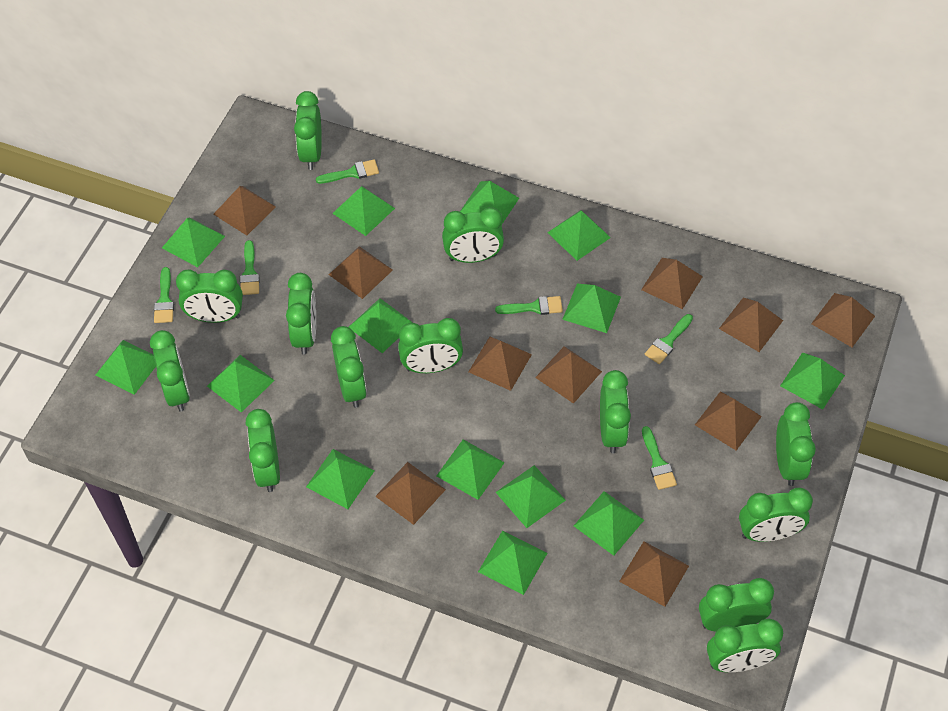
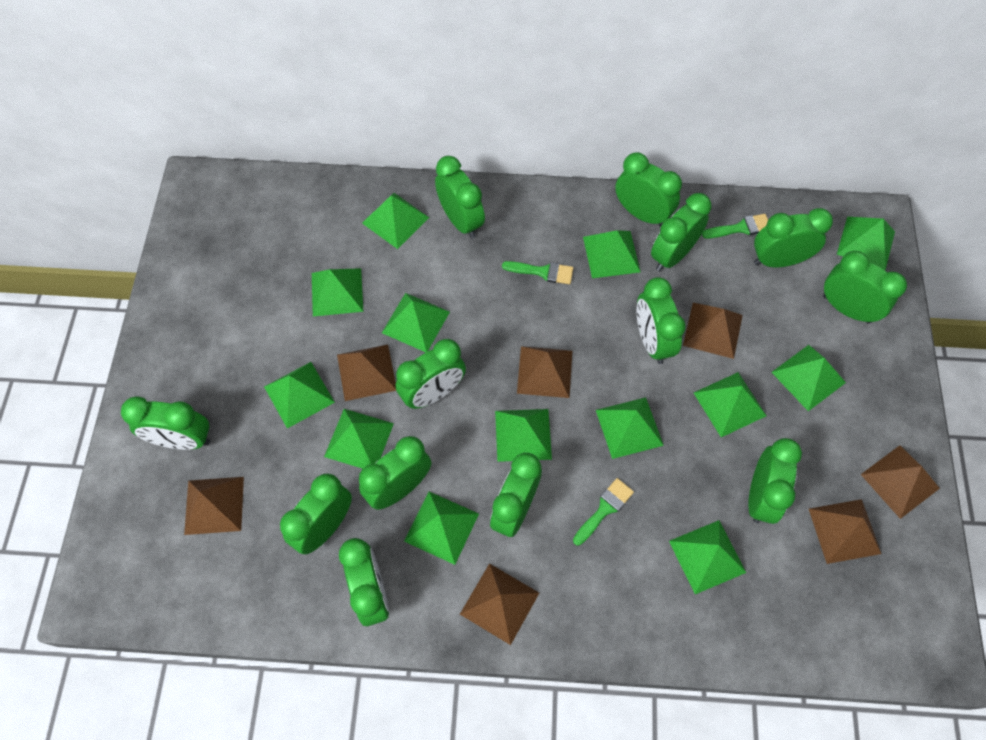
brown pyramid: [213,186,276,235] [329,246,393,299] [375,462,446,525] [468,336,532,391] [535,346,602,404] [619,541,689,607] [641,258,703,309] [695,391,762,451] [719,298,783,352] [811,293,875,347] = 10 -> [184,477,244,535] [337,344,396,401] [460,563,539,645] [517,346,572,398] [683,303,743,359] [809,499,881,564] [860,445,940,519] = 7
green brush: [154,267,174,323] [240,240,260,295] [316,159,379,184] [495,296,563,315] [642,426,677,490] [645,314,693,364] = 6 -> [502,261,573,284] [573,478,634,546] [702,214,768,238] = 3
green pyramid: [95,340,156,395] [162,217,225,267] [207,355,275,412] [306,449,375,509] [332,186,395,236] [349,298,413,353] [436,439,505,500] [460,181,519,225] [478,531,547,595] [495,465,566,528] [547,210,611,261] [562,284,621,333] [574,491,644,556] [780,352,845,409] = 14 -> [264,362,335,428] [312,268,363,316] [324,409,394,469] [362,193,429,249] [382,293,450,352] [404,492,479,565] [495,409,552,462] [583,230,641,278] [596,397,664,459] [669,520,746,594] [694,372,766,437] [771,345,846,411] [837,217,895,270] = 13

